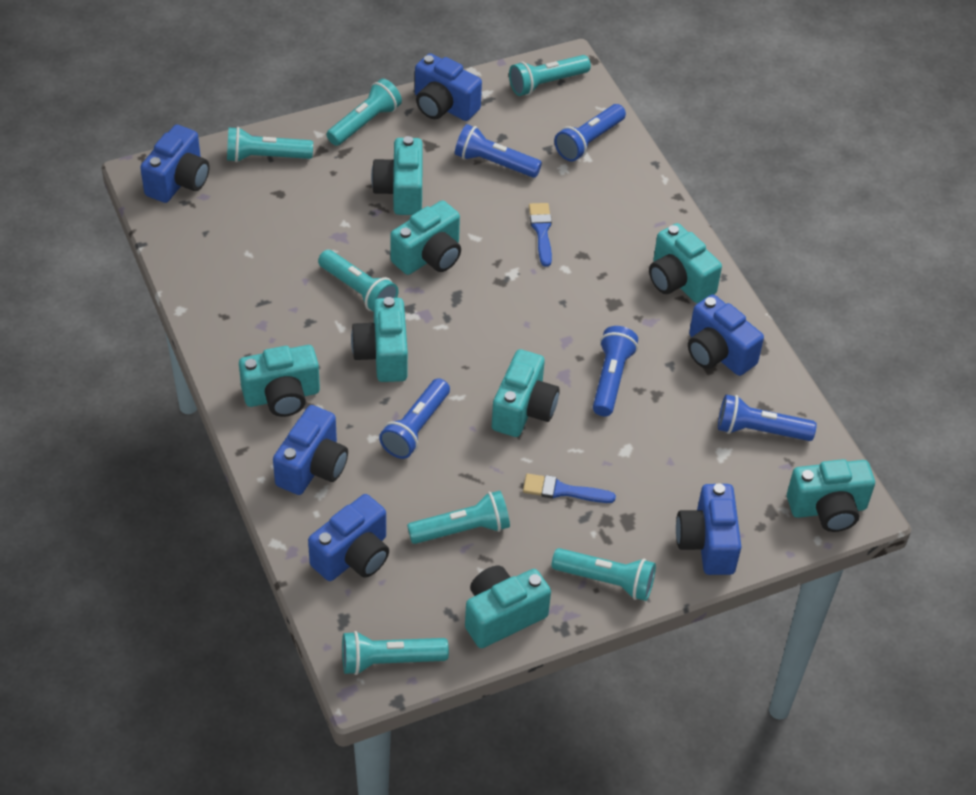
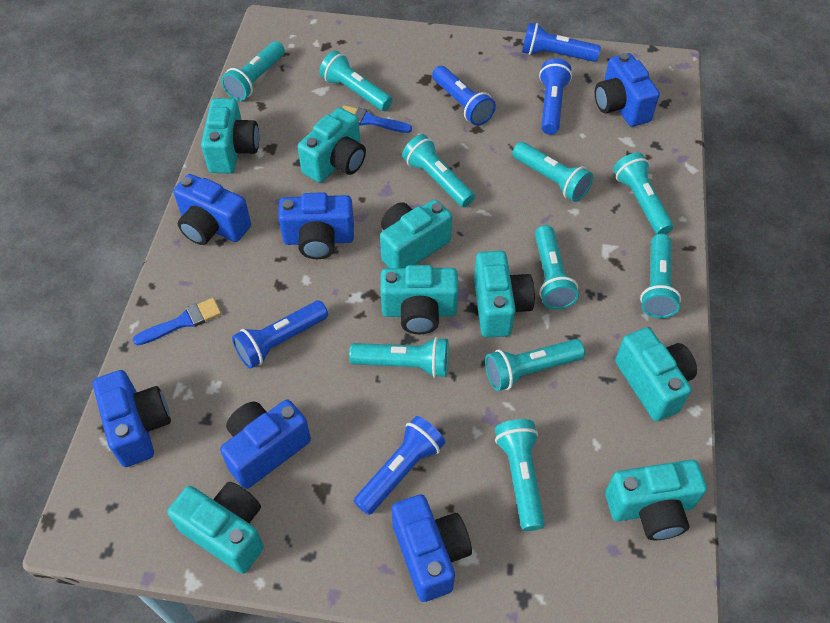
turquoise flashlight: [227,127,313,163] [318,250,398,312] [326,79,402,146] [342,631,449,675] [407,491,510,544] [509,55,591,96] [552,548,656,601] = 7 -> [221,41,285,101] [319,51,392,111] [349,337,449,378] [402,134,475,207] [485,339,585,391] [495,419,545,531] [512,142,593,202] [535,225,579,310] [613,153,674,234] [640,234,681,318] = 10

